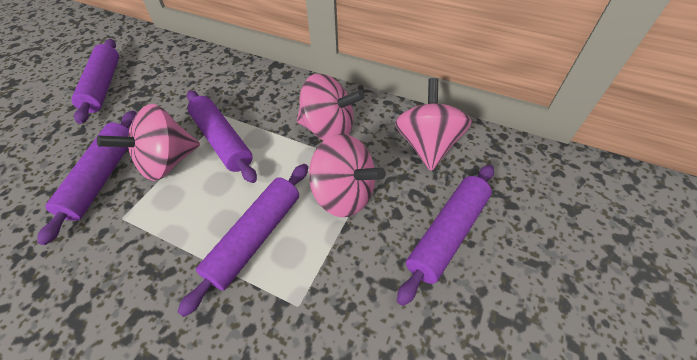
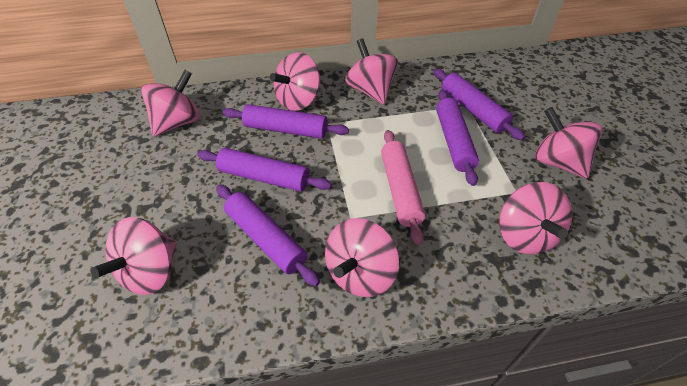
pink rolling pin: none = 0 -> [381,130,425,245] = 1
pink spinning top: [97,104,200,181] [297,74,365,141] [309,134,386,217] [395,78,472,171] = 4 -> [91,217,177,295] [141,70,200,137] [270,52,320,111] [325,218,399,297] [345,38,398,105] [499,182,572,254] [535,107,602,179] = 7

